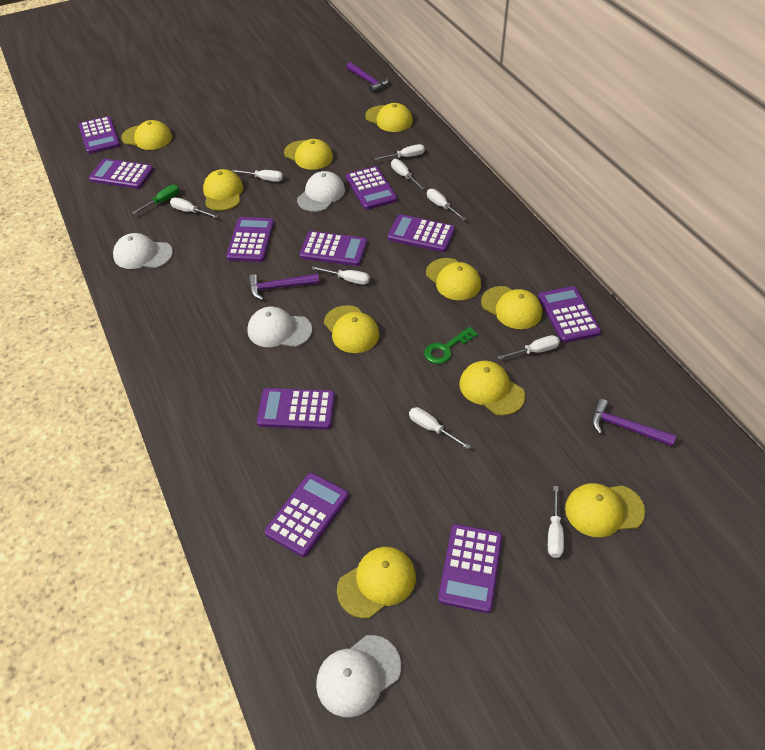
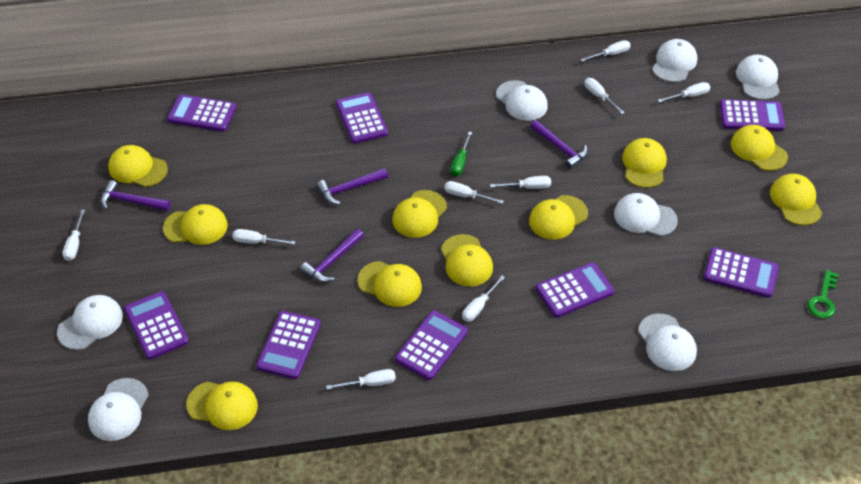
purple calculator: [79,116,120,154] [89,158,154,189] [226,217,274,262] [257,388,335,430] [264,473,349,557] [300,231,367,266] [346,166,398,210] [388,214,455,252] [438,524,502,613] [538,286,601,343] = 10 -> [124,291,189,359] [167,94,236,131] [256,311,321,379] [336,92,388,144] [395,310,468,380] [536,262,614,318] [704,247,779,298] [719,99,785,131] = 8
purple hammer: [248,273,319,300] [347,62,389,93] [592,399,676,446] = 3 -> [101,180,171,211] [300,229,364,282] [317,168,388,205] [530,120,588,169] = 4
white cap: [113,233,173,269] [248,307,312,347] [297,171,345,212] [316,635,401,717] = 4 -> [57,295,123,350] [88,378,149,441] [496,80,548,121] [614,193,678,236] [638,314,697,371] [652,39,697,82] [736,54,780,100] = 7

